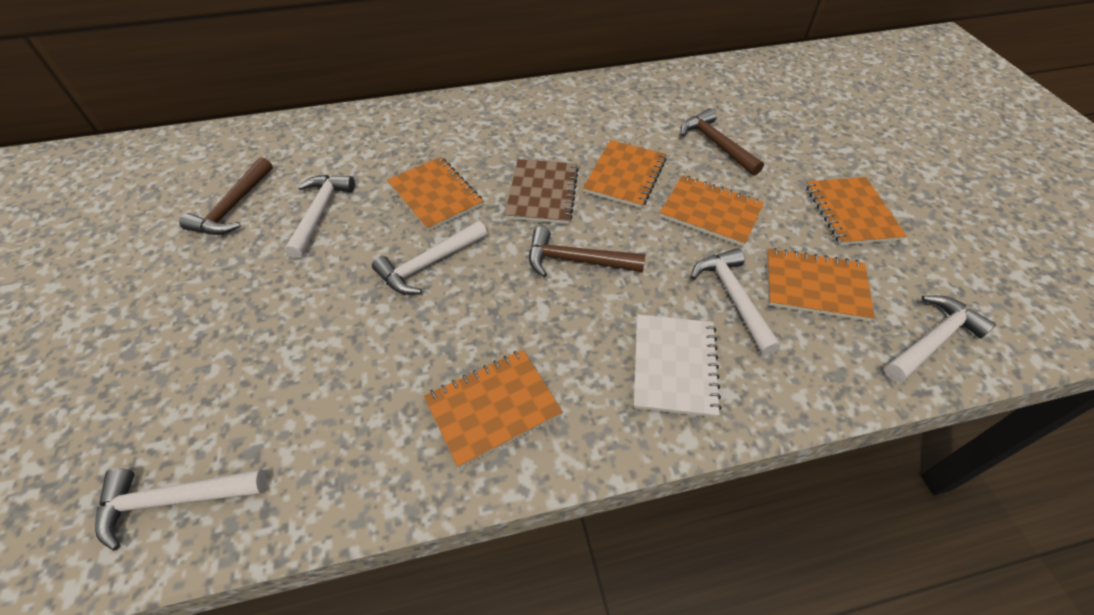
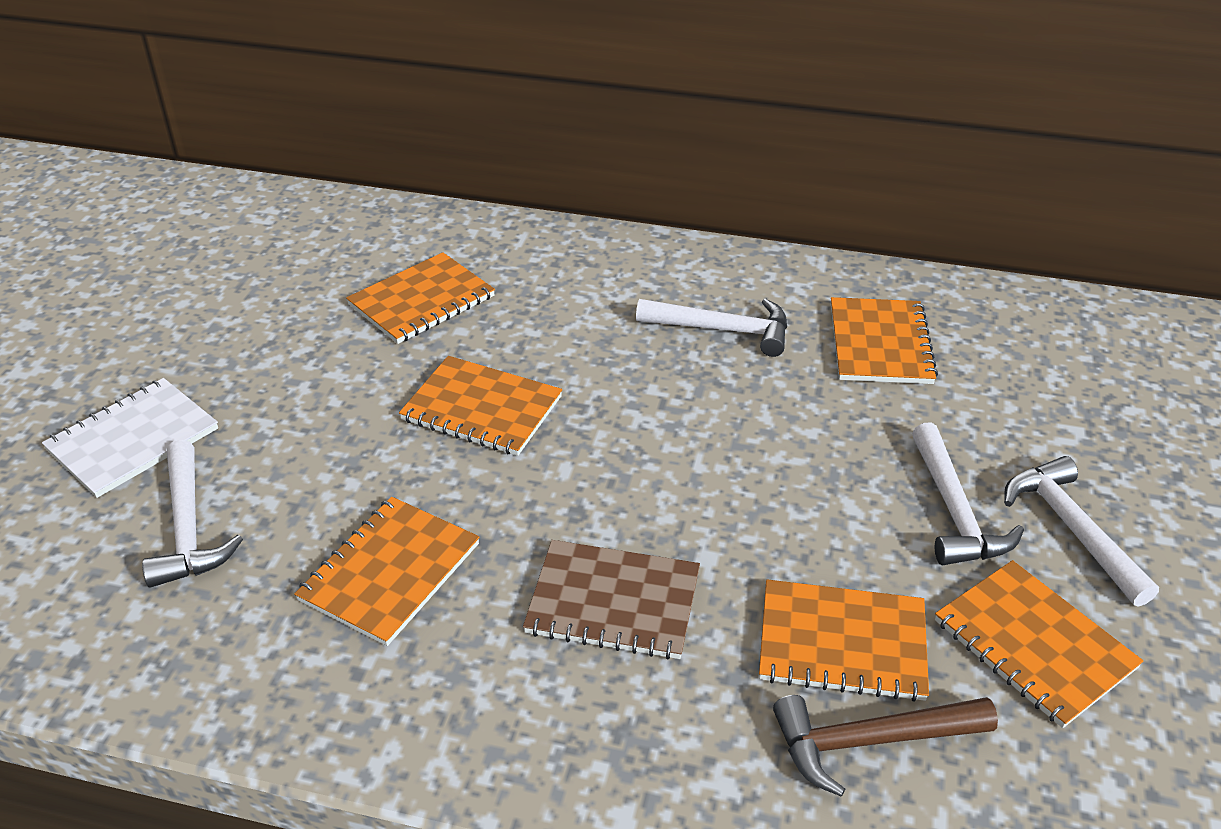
brown hammer: [179,157,273,235] [529,227,645,277] [681,108,764,176] = 3 -> [773,695,998,797] = 1
white hammer: [95,468,266,551] [284,175,355,258] [372,221,487,295] [691,248,781,355] [885,295,996,382] = 5 -> [142,440,243,588] [636,298,787,357] [912,422,1024,565] [1004,456,1159,607] = 4

